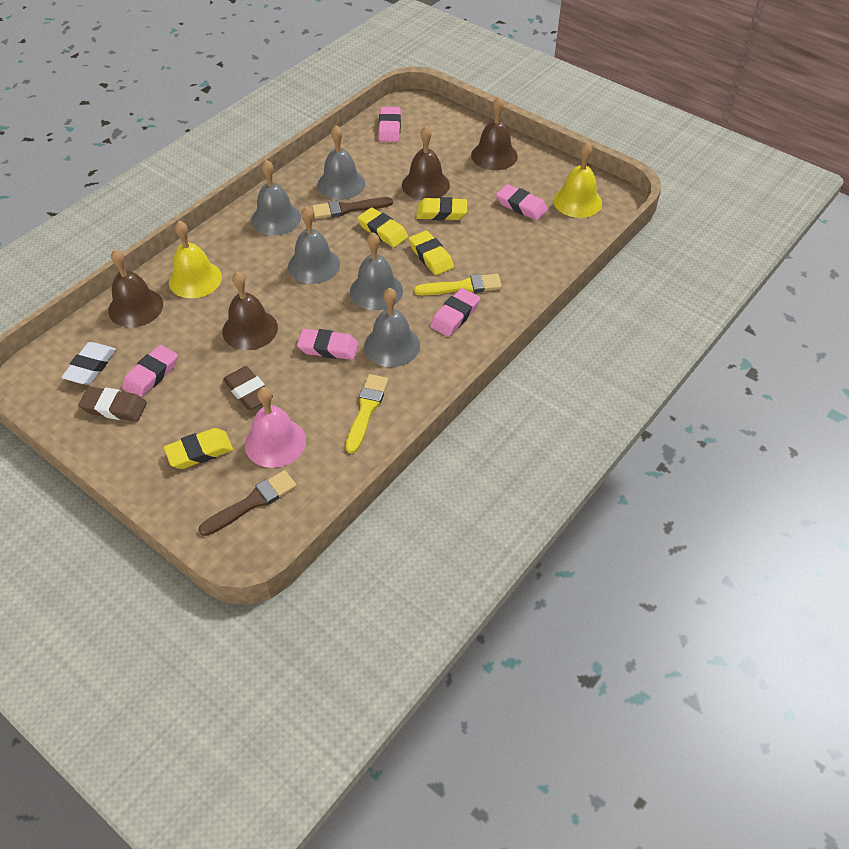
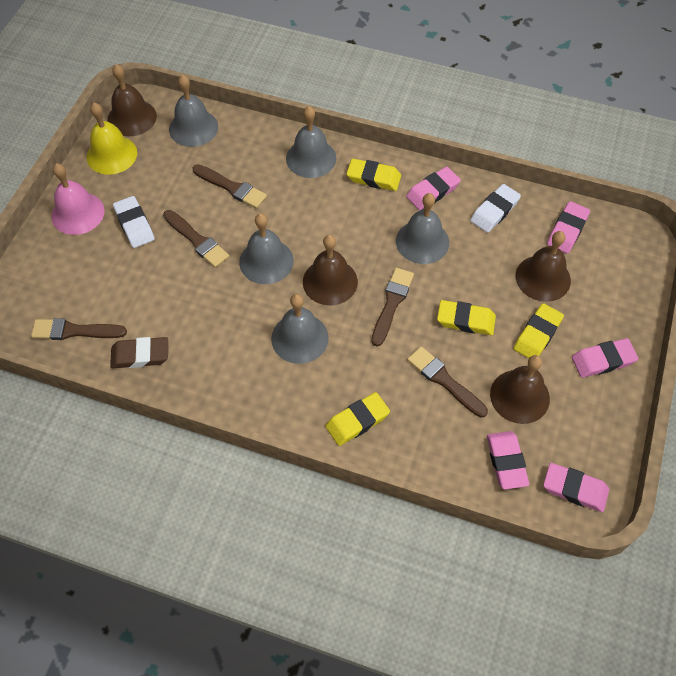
brown brush: [199,470,297,536] [312,197,393,219] = 2 -> [31,318,127,340] [163,210,229,268] [192,164,267,209] [371,268,414,346] [407,346,488,418] = 5
brown eraser: [78,387,147,422] [223,366,273,410] = 2 -> [110,337,168,368] = 1
white eraser: [62,342,116,385] = 1 -> [113,196,155,248] [470,184,521,233] = 2
yellow bell: [169,221,222,298] [553,142,602,218] = 2 -> [87,103,137,175] = 1
yellow brush: [346,374,389,453] [414,274,502,295] = 2 -> none = 0

